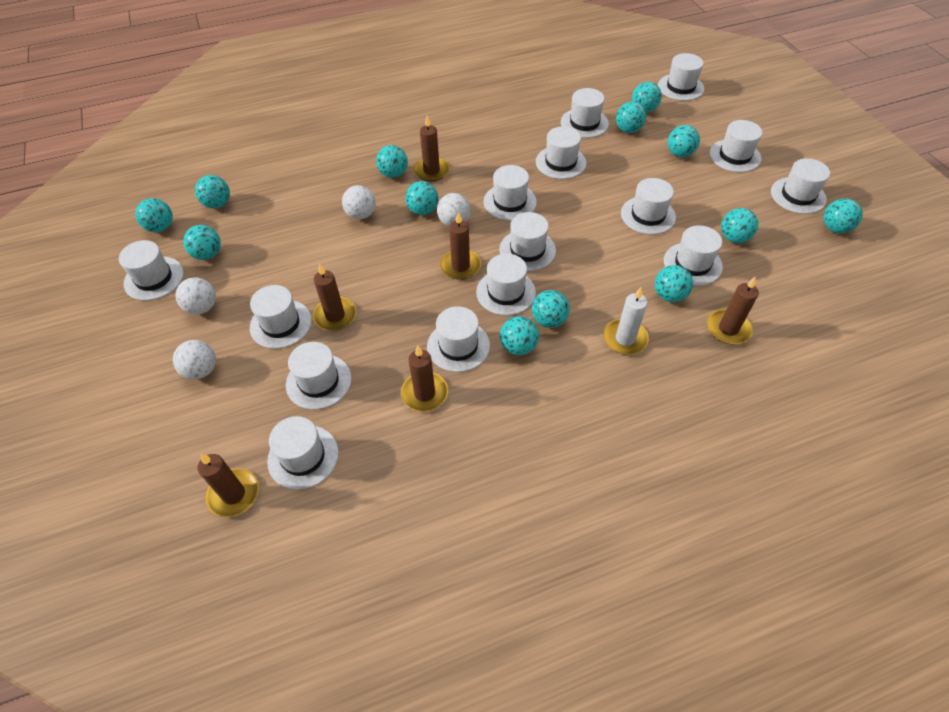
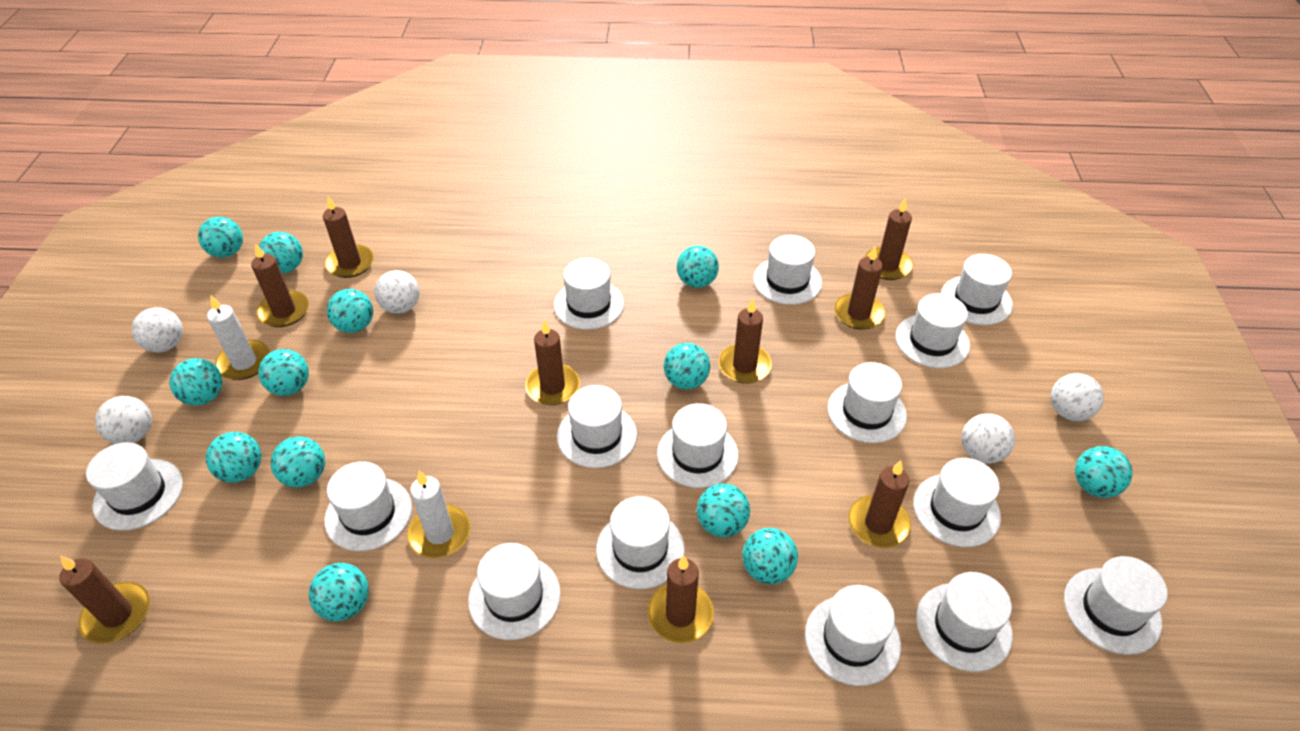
brown candle: [198,454,259,518] [313,263,356,331] [401,345,448,412] [413,116,450,182] [440,212,481,280] [707,276,759,344] = 6 -> [59,556,150,644] [251,243,309,327] [323,196,374,278] [525,319,580,405] [647,556,714,643] [718,299,772,384] [834,246,885,330] [848,461,911,548] [865,198,913,280] = 9
white ball: [173,340,216,379] [176,277,216,315] [342,185,376,219] [437,193,471,226] = 4 -> [95,396,152,444] [132,307,183,352] [375,270,420,314] [962,414,1015,464] [1051,373,1104,421] = 5
white candle: [604,287,649,355] = 1 -> [207,295,270,380] [407,471,470,558] = 2

